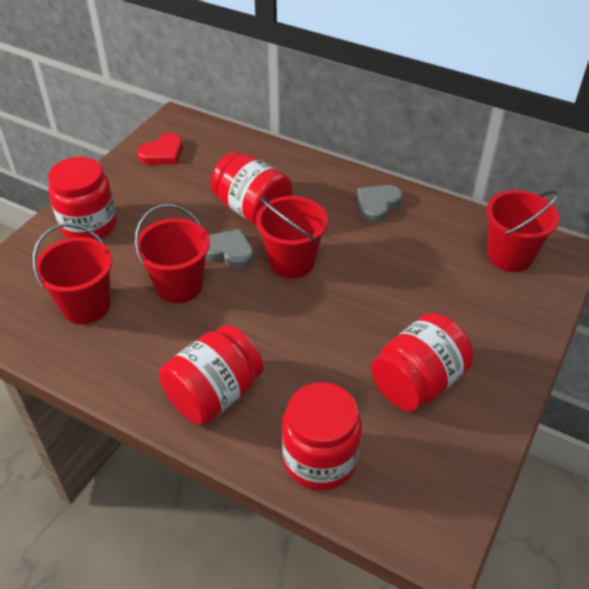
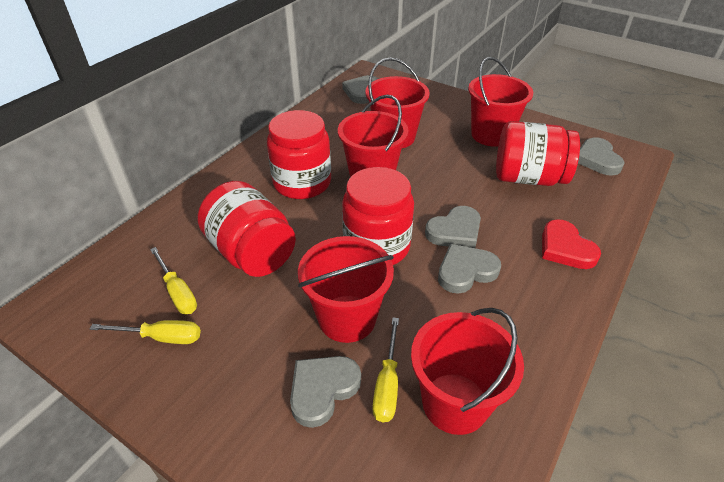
grey heart: [205,229,254,269] [357,185,402,222] = 2 -> [290,356,361,428] [342,75,378,104] [425,206,481,248] [438,244,501,294] [578,137,625,176] = 5
red bucket: [33,223,112,324] [135,204,210,303] [256,196,328,279] [486,190,560,272] = 4 -> [298,236,394,343] [338,95,409,177] [365,57,430,148] [411,308,524,435] [468,57,533,147] = 5
red jar: [48,157,117,240] [159,325,263,426] [210,152,292,225] [282,382,362,491] [371,313,474,411] = 5 -> [197,181,296,277] [267,110,331,199] [342,167,414,265] [496,121,580,186] = 4
yellow screwdriver: none = 0 -> [90,320,201,344] [150,247,197,314] [373,318,399,422] = 3

